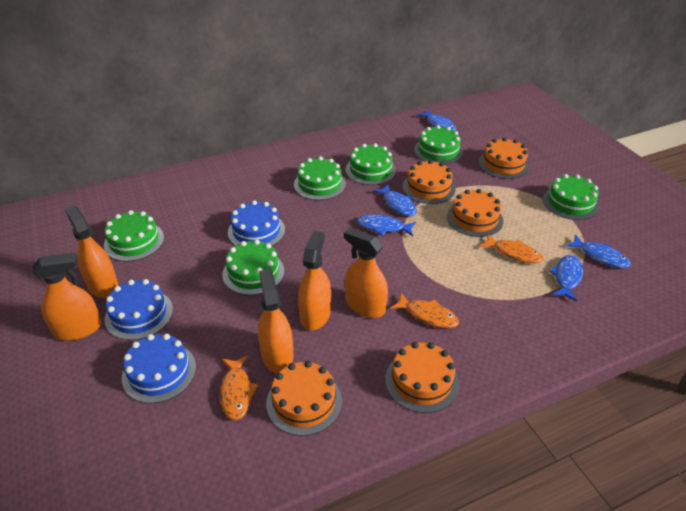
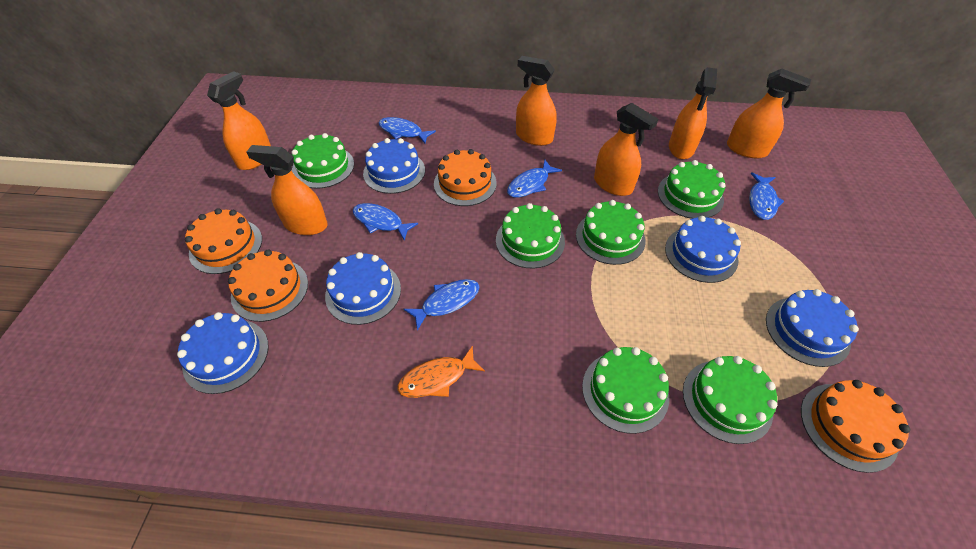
blue cake: [105,279,173,340] [122,334,196,403] [228,200,285,246] = 3 -> [177,312,269,394] [325,252,401,325] [363,138,425,194] [665,216,741,283] [766,289,859,367] = 5
orange cake: [266,361,342,436] [385,342,459,413] [403,160,455,204] [447,189,503,237] [479,137,530,179] = 5 -> [185,208,262,274] [228,249,308,322] [434,149,497,206] [801,380,910,473] = 4
orange fish: [220,356,259,420] [390,293,459,328] [480,234,543,263] = 3 -> [397,345,485,398] = 1
orange spray bottle: [33,252,102,341] [65,206,118,298] [258,269,294,373] [298,231,331,330] [344,228,388,318] = 5 -> [207,71,271,170] [246,145,328,235] [516,56,557,146] [594,103,658,196] [669,67,717,159] [727,69,811,159] = 6

